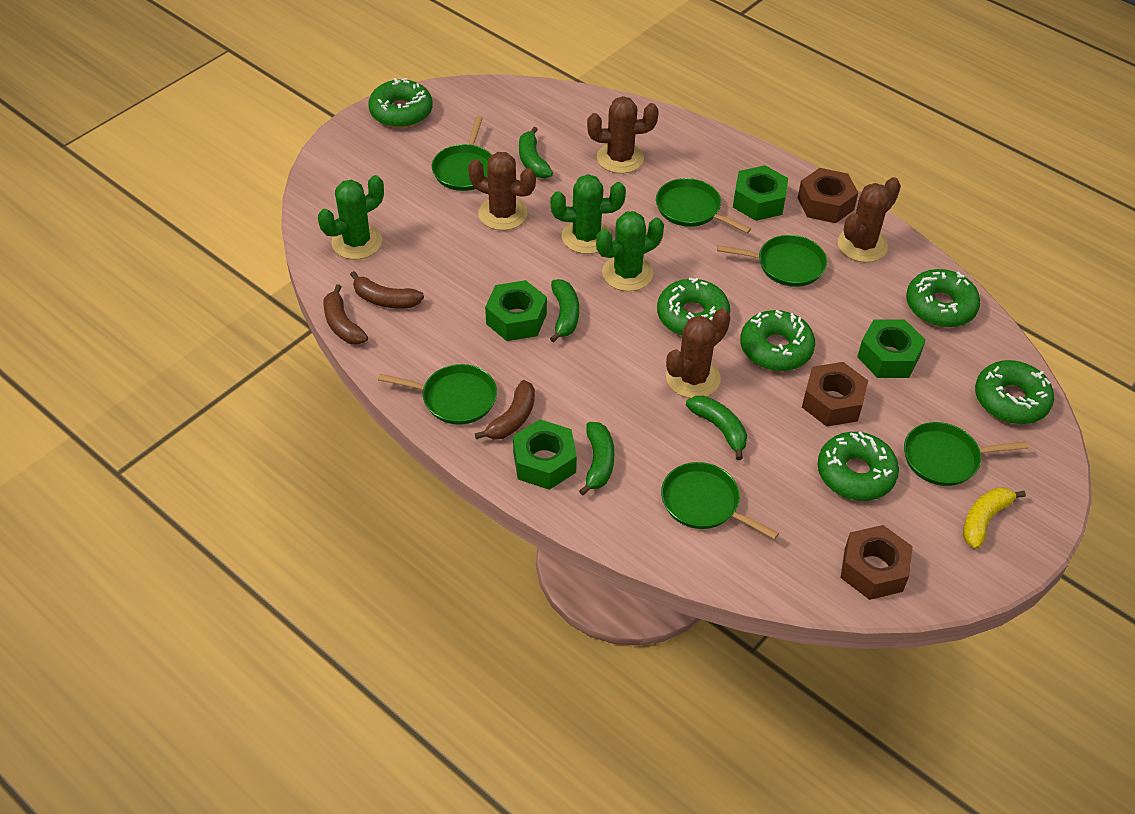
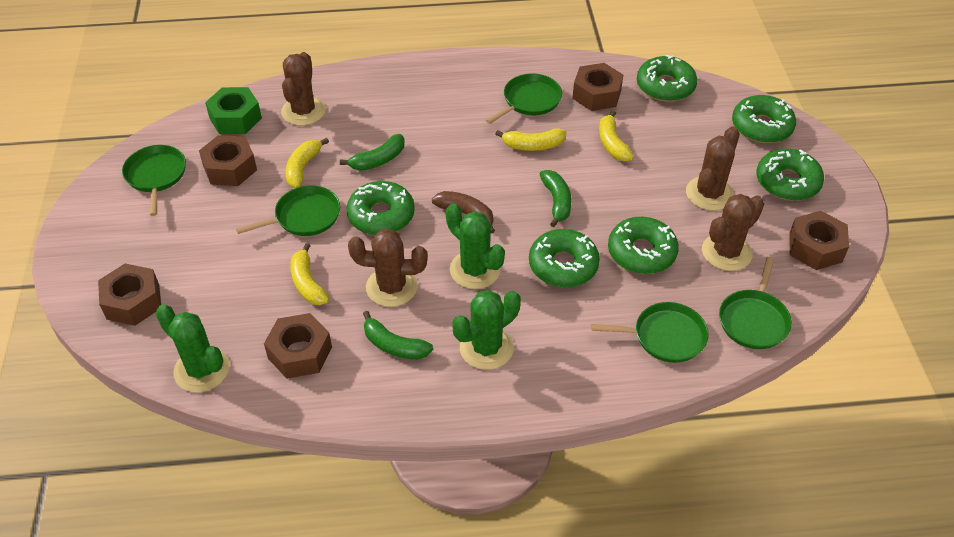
brown banana: [323,284,368,345] [350,271,424,308] [475,380,535,440] = 3 -> [432,191,495,233] = 1
brown nut: [798,168,858,223] [802,362,868,427] [840,525,913,600] = 3 -> [98,263,161,326] [199,135,257,186] [264,313,332,379] [572,63,623,111] [789,211,849,270] = 5
green banana: [519,127,553,178] [550,279,579,343] [579,422,615,495] [686,396,747,460] = 4 -> [340,134,405,171] [363,311,433,359] [540,170,572,227] = 3
green nut: [485,280,547,341] [513,419,577,490] [733,165,788,221] [857,319,926,378] = 4 -> [205,87,262,134] = 1
green pan: [378,364,497,425] [432,116,492,191] [656,178,751,233] [661,462,779,540] [717,235,827,287] [904,422,1029,486] = 6 -> [122,145,186,216] [236,185,340,236] [486,74,562,124] [591,302,709,363] [719,257,792,349] = 5
yellow banana: [963,487,1026,549] = 1 -> [285,138,329,188] [290,243,330,305] [495,128,567,151] [599,110,634,162] = 4

